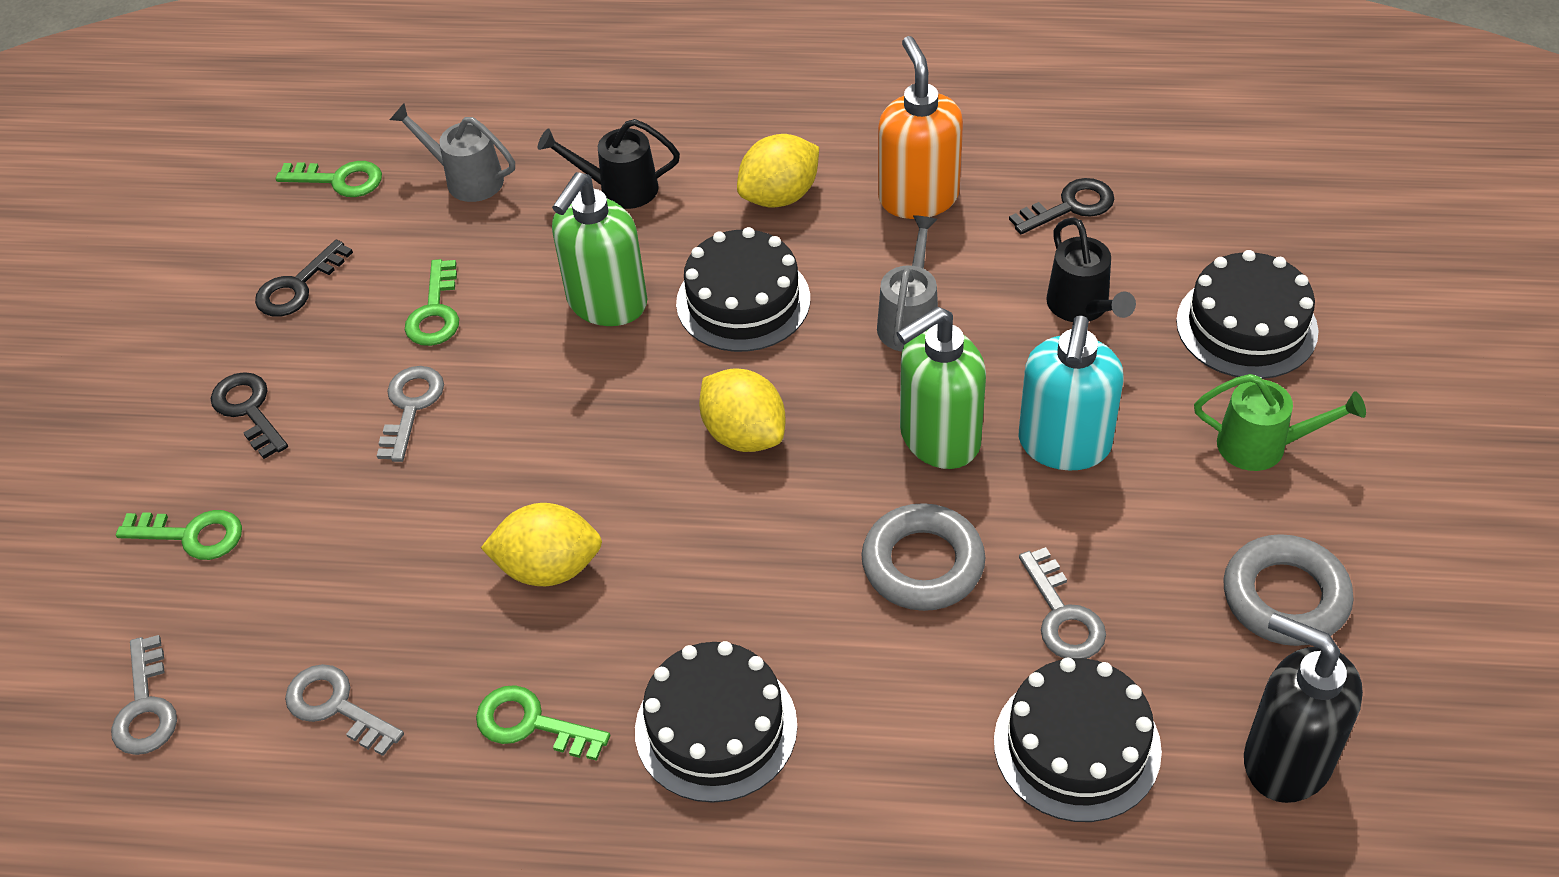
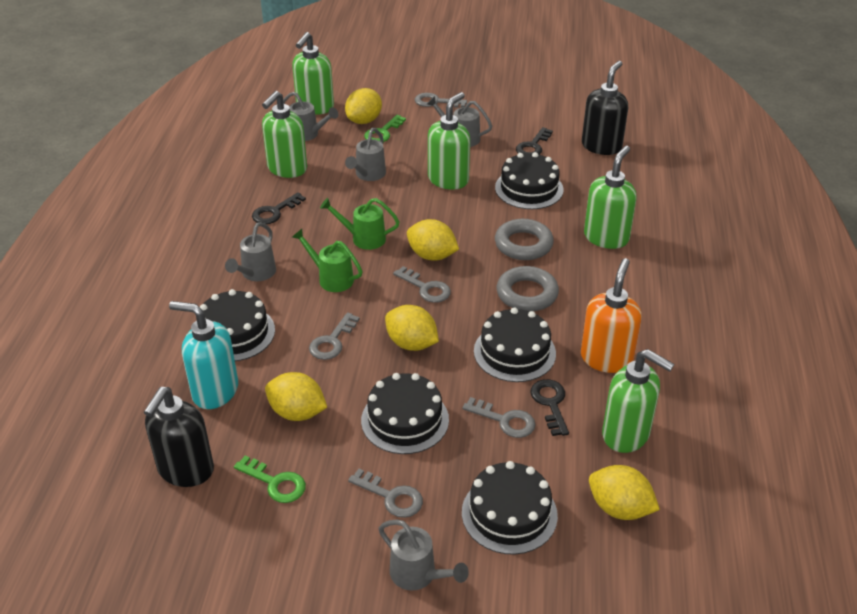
black cake: [635,641,797,803] [676,227,810,352] [994,657,1162,822] [1176,250,1319,379] = 4 -> [200,289,275,361] [361,373,449,454] [462,461,558,555] [474,307,556,382] [495,152,563,209] = 5
black soap dispenser: [1244,613,1363,803] = 1 -> [144,387,214,487] [582,61,628,155] = 2
black watering can: [538,119,680,209] [1046,217,1136,322] = 2 -> none = 0
green key: [116,510,242,560] [276,161,382,197] [405,259,459,346] [476,685,610,761] = 4 -> [234,456,306,503] [364,115,406,142] = 2
green soap dispenser: [552,172,647,326] [896,306,986,469] = 2 -> [262,91,307,178] [292,32,334,115] [428,92,470,190] [584,146,637,249] [602,349,674,453] = 5
green watering can: [1194,374,1366,471] = 1 -> [292,229,363,292] [320,198,400,250] = 2
grey key: [111,635,177,755] [285,664,404,756] [377,366,444,462] [1019,547,1106,659] = 4 -> [309,312,360,360] [348,469,423,518] [393,266,451,303] [415,93,467,108] [462,397,535,438] = 5
grey watering can: [390,103,515,202] [877,215,938,352] = 2 -> [225,222,276,281] [283,92,338,141] [345,128,386,181] [378,520,469,591] [427,96,492,147] = 5
yellow lemon: [481,503,602,586] [699,369,785,452] [737,134,819,208] = 3 -> [265,372,327,421] [345,88,382,124] [385,305,439,351] [407,219,459,261] [589,465,660,520] = 5

